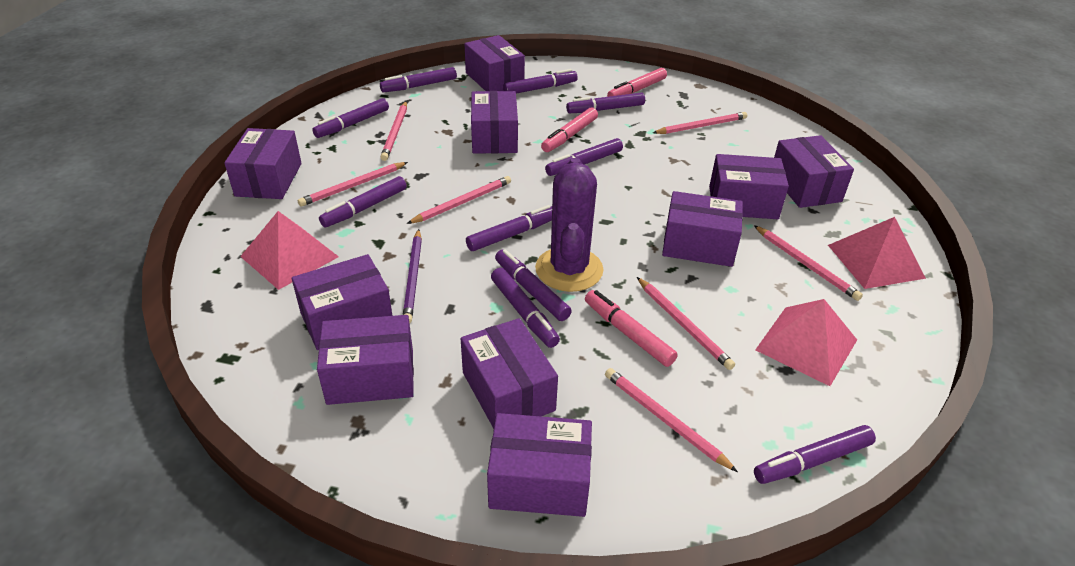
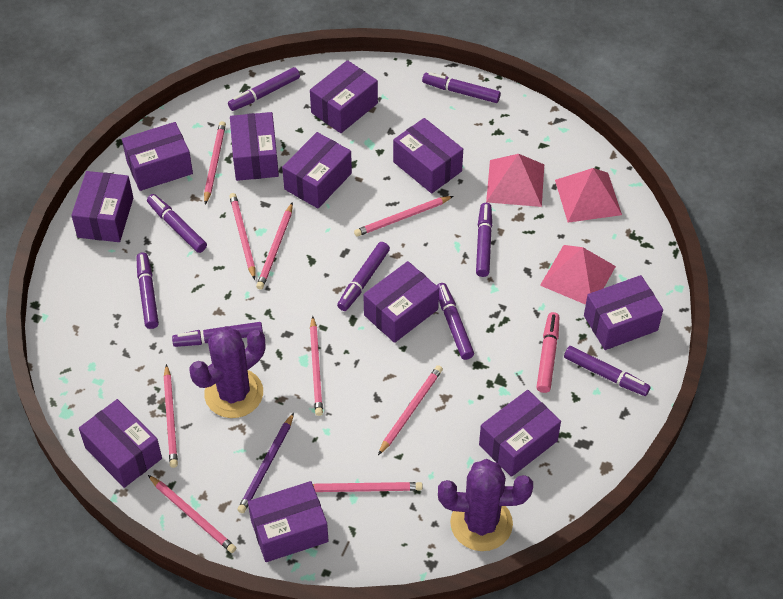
pink marker: [541,107,598,152] [585,290,678,367] [607,68,667,97] = 3 -> [537,312,559,393] = 1
pink pencil: [298,162,408,207] [380,101,407,161] [407,176,511,224] [605,368,738,472] [637,277,735,370] [653,112,747,134] [754,225,863,301] = 7 -> [148,475,236,553] [164,364,178,468] [204,121,226,205] [229,193,255,280] [256,202,293,290] [310,316,323,416] [313,482,422,492] [354,196,453,237] [378,365,443,455] = 9
purple box: [224,128,302,199] [292,254,392,350] [317,315,414,405] [461,318,558,429] [464,35,525,91] [471,91,518,154] [487,413,592,517] [662,191,743,267] [709,154,789,219] [774,135,854,208] = 10 -> [71,171,133,242] [79,399,162,488] [122,122,193,191] [230,112,279,181] [248,481,329,562] [282,132,352,208] [310,60,378,133] [363,261,439,343] [393,118,463,193] [479,390,561,477] [584,275,663,350] = 11
purple cactus: [535,158,604,292] = 1 -> [189,326,265,418] [438,459,533,551] = 2
purple marker: [312,98,389,138] [319,176,407,227] [380,67,457,93] [466,205,552,251] [491,268,560,348] [495,249,572,321] [503,69,578,93] [545,138,623,176] [566,93,645,113] [754,425,876,484] = 10 -> [136,252,159,329] [147,194,207,253] [172,322,263,347] [228,67,300,111] [337,242,390,311] [422,72,501,103] [436,283,474,360] [476,203,492,277] [564,346,651,396] = 9

